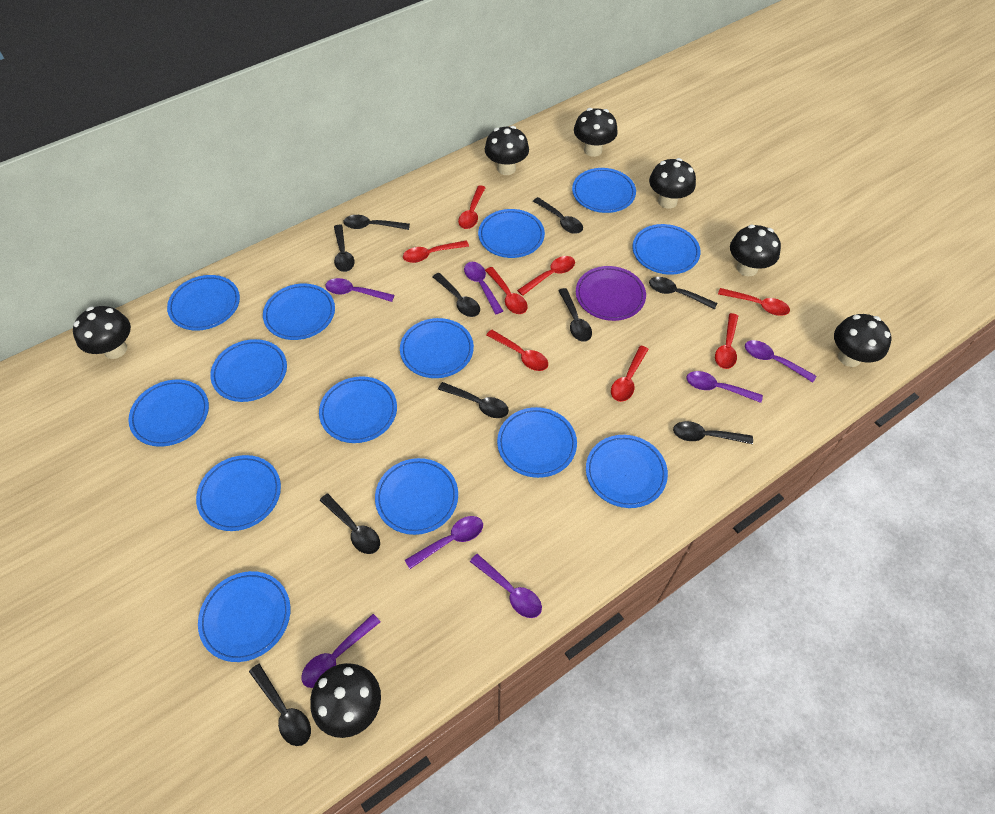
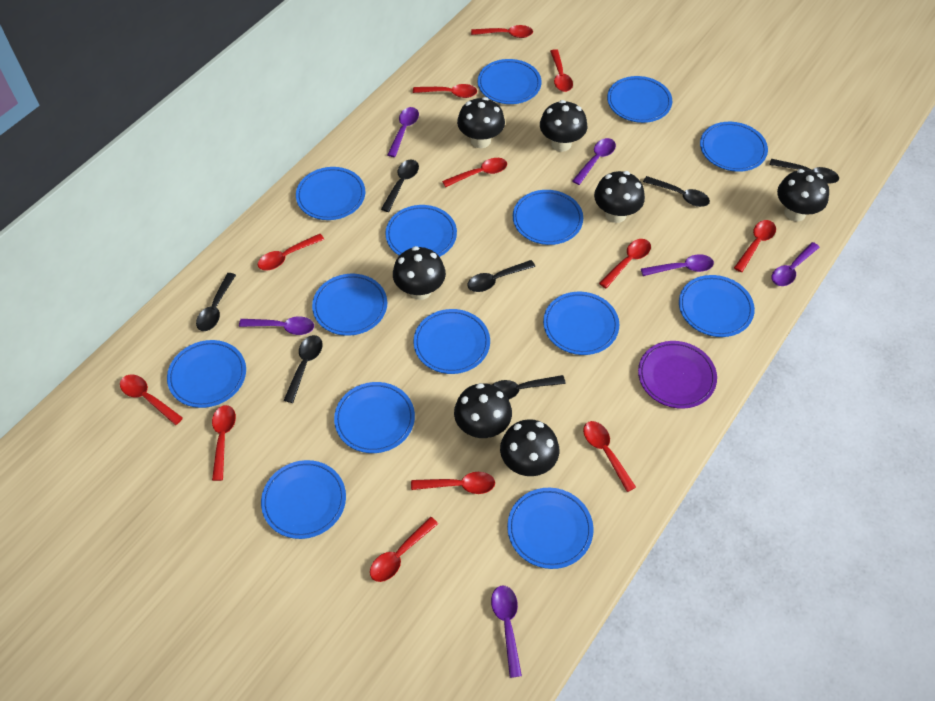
black spoon: [249,663,311,746] [320,493,380,554] [334,224,354,272] [343,215,410,230] [433,273,480,317] [438,382,509,418] [533,197,583,234] [558,288,592,342] [649,277,717,310] [673,421,753,444] = 10 -> [196,273,236,331] [284,335,322,403] [381,160,419,212] [467,260,535,292] [492,375,566,399] [643,176,710,207] [769,159,839,184] = 7
purple spoon: [301,614,380,688] [325,278,394,302] [405,516,483,569] [464,262,503,314] [470,554,542,618] [687,371,763,403] [745,340,816,383] = 7 -> [239,316,314,335] [387,107,419,157] [491,586,522,678] [572,138,616,185] [641,254,714,276] [772,242,820,286] = 6
red spoon: [403,240,469,263] [458,185,486,229] [485,267,528,314] [486,329,548,371] [517,256,575,296] [611,346,649,402] [715,313,738,369] [718,288,790,316] = 8 -> [120,375,183,425] [212,405,236,481] [258,234,324,270] [370,517,438,582] [411,472,495,494] [413,84,477,98] [442,158,507,187] [471,25,533,38] [550,49,573,92] [583,421,636,492] [599,239,651,289] [734,220,776,272] = 12

